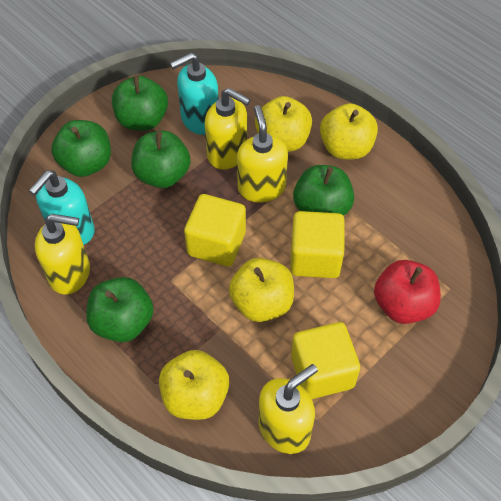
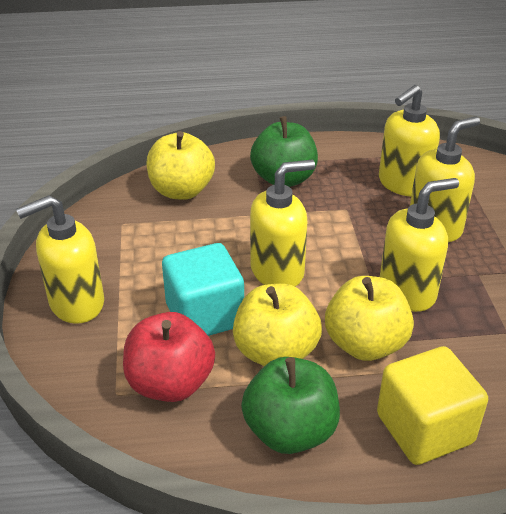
green apple: [51,120,111,177] [86,277,154,342] [112,75,168,131] [131,131,190,188] [293,165,354,216] = 5 -> [241,357,340,454] [250,116,318,187] = 2
turquoise cube: none = 0 -> [162,243,244,336] = 1
turquoise soap dispenser: [29,170,95,245] [170,52,219,135] = 2 -> none = 0
yellow apple: [159,350,229,420] [229,258,294,322] [255,96,312,152] [320,103,378,159] = 4 -> [146,131,215,200] [233,284,322,366] [325,276,414,361] = 3
yellow cube: [184,194,246,267] [290,211,345,278] [291,322,360,399] = 3 -> [377,346,488,465] = 1
yellow soap dispenser: [35,214,90,295] [205,88,251,170] [237,105,288,203] [259,364,318,454] = 4 -> [16,195,104,324] [250,160,315,287] [379,85,440,196] [380,178,459,312] [410,116,480,242] = 5

